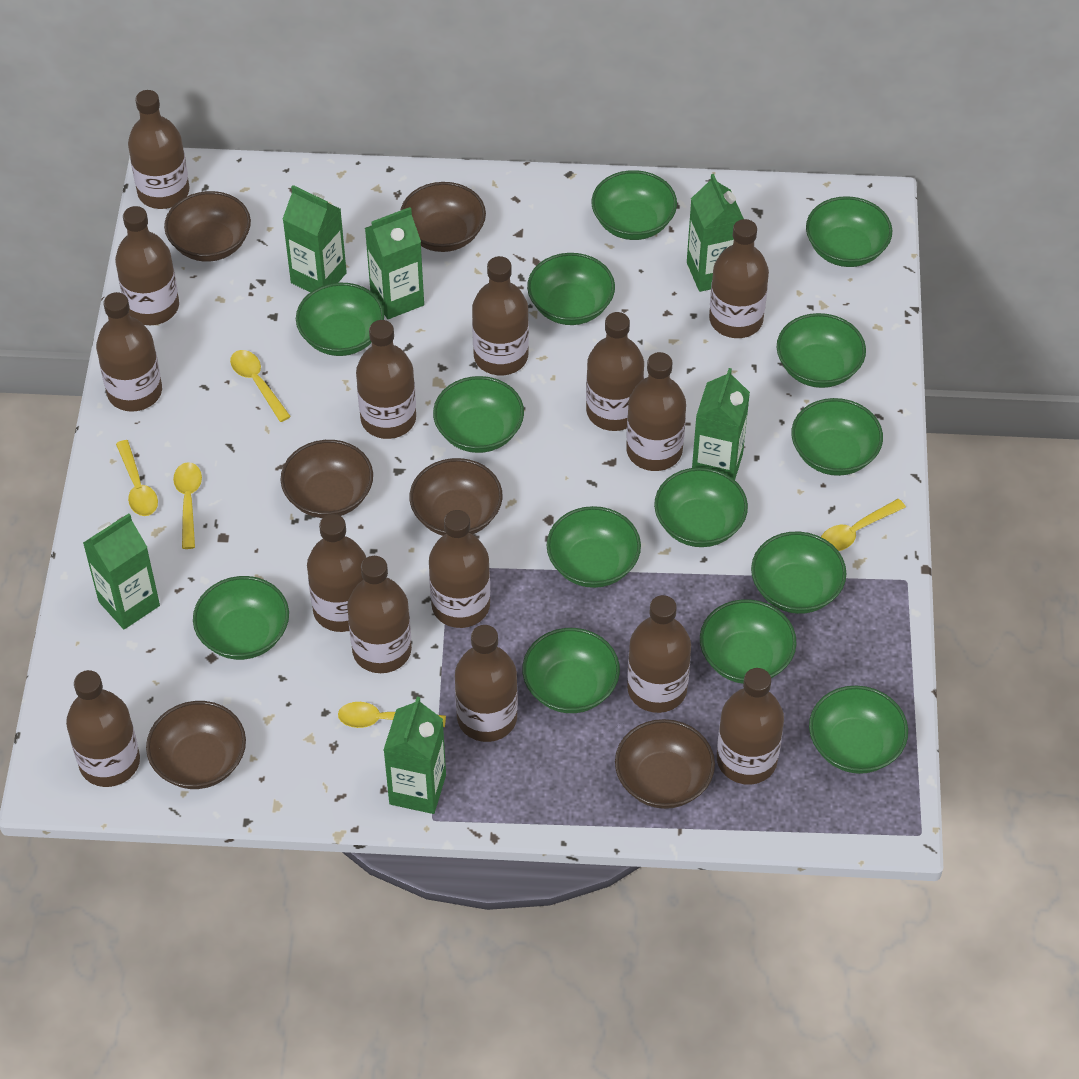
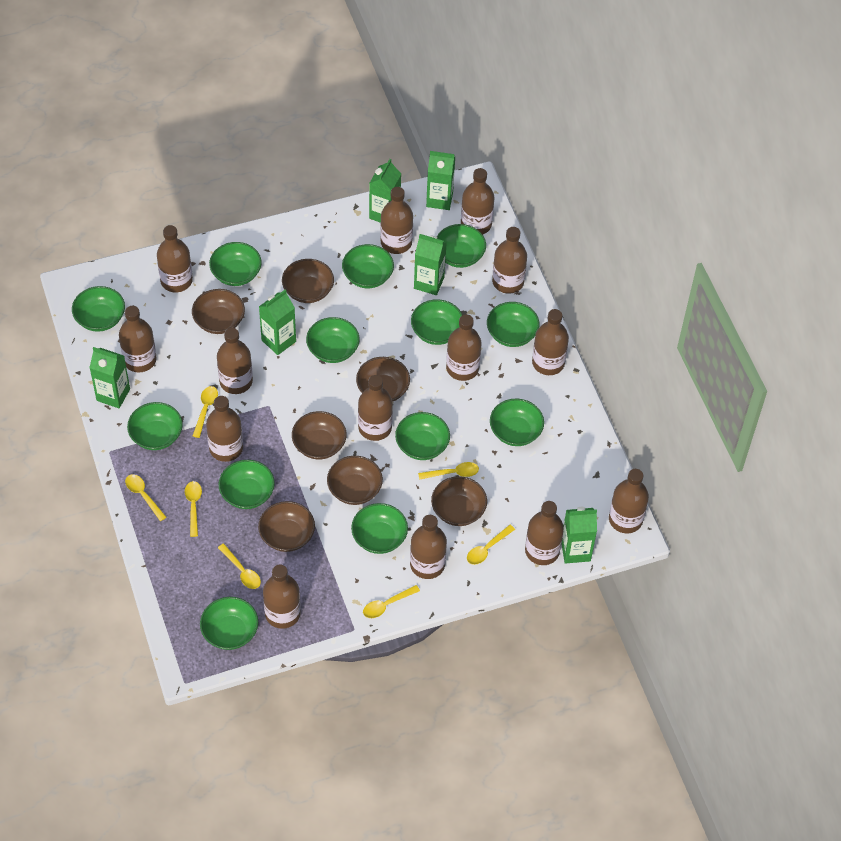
brown bottle: [66,670,140,787] [96,292,162,412] [115,206,179,325] [128,90,189,209] [307,514,366,632] [347,556,412,673] [356,320,416,439] [429,510,490,628] [455,625,518,742] [472,256,529,375] [586,312,644,431] [626,352,686,471] [627,595,691,713] [709,219,769,338] [717,668,784,784] = 15 -> [119,306,157,372] [157,225,193,292] [206,396,243,462] [217,328,253,394] [263,564,301,629] [358,375,393,441] [380,187,413,254] [410,515,447,579] [446,314,481,381] [461,168,494,235] [492,227,527,294] [525,501,564,565] [532,309,569,375] [609,469,649,533] = 14
brown bowl: [146,701,246,789] [164,191,251,262] [281,440,373,518] [400,182,486,252] [410,458,503,536] [615,719,715,809] = 6 -> [192,289,245,334] [258,501,315,552] [282,259,334,303] [292,411,347,459] [327,456,383,505] [356,357,410,402] [431,476,487,526] = 7
green bowl: [193,576,289,660] [296,283,384,356] [433,376,524,453] [522,628,620,713] [527,253,615,325] [547,506,641,588] [592,170,677,240] [654,467,748,547] [700,599,797,684] [751,532,847,614] [777,313,866,388] [791,398,883,476] [806,196,892,267] [809,685,908,774] = 14 -> [72,286,125,332] [127,402,183,450] [200,597,258,650] [209,242,262,286] [219,460,275,509] [306,317,360,363] [342,244,394,288] [351,503,408,554] [395,412,450,460] [411,299,462,345] [437,224,486,268] [487,302,539,347] [490,399,544,446] = 13
yellow spoon: [116,440,158,516] [173,462,202,549] [230,350,291,422] [338,702,446,728] [821,499,906,551] = 5 -> [125,474,166,521] [185,481,202,537] [193,386,218,438] [218,544,261,589] [363,585,420,618] [418,462,479,480] [467,525,515,565] = 7

